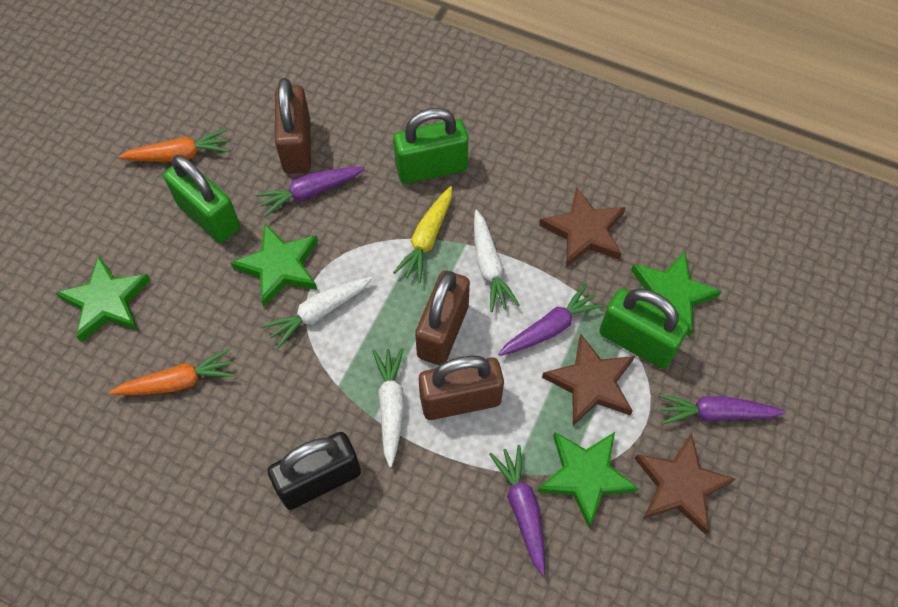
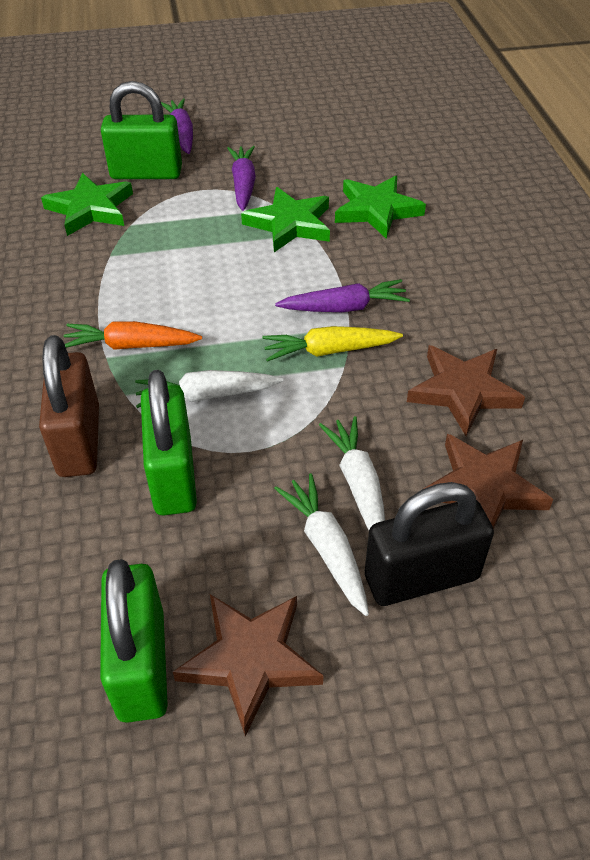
brown padlock: [275,78,311,174] [415,270,470,365] [419,355,504,420] = 3 -> [39,335,99,477] = 1
green star: [56,256,151,342] [231,223,318,307] [537,432,639,528] [631,251,722,337] = 4 -> [41,173,133,236] [241,187,330,252] [335,176,426,239] = 3
orange carrot: [109,349,235,395] [119,129,229,162] = 2 -> [64,321,202,350] = 1
purple carrot: [255,167,365,217] [489,445,545,575] [498,284,604,356] [659,394,786,425] = 4 -> [161,99,193,154] [227,146,256,211] [275,279,410,312] = 3

